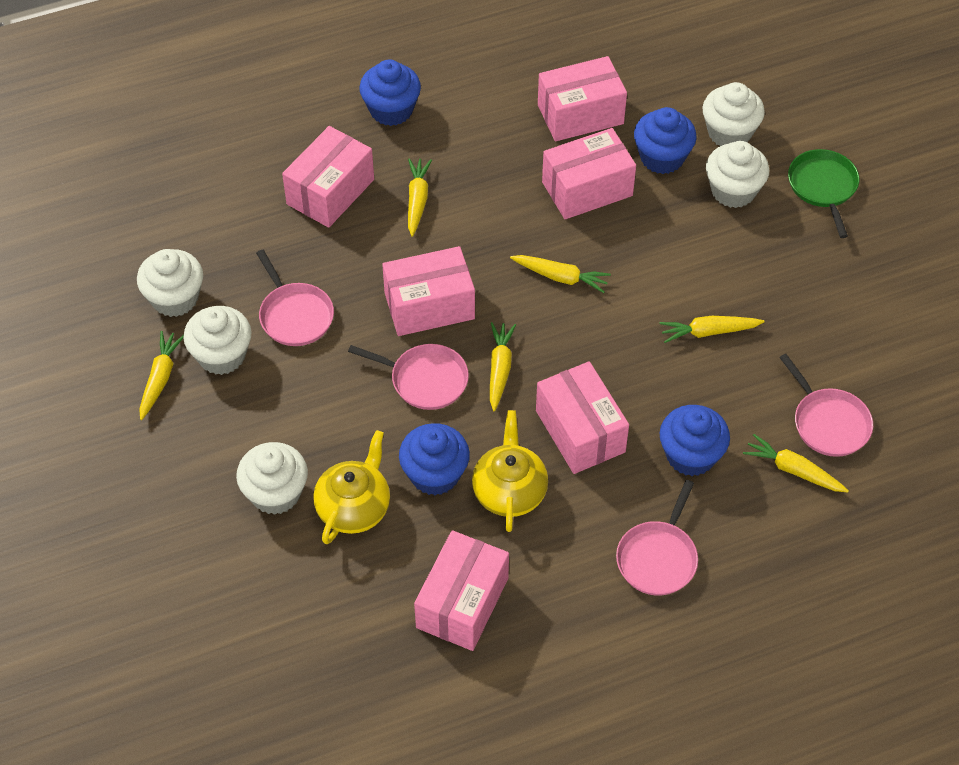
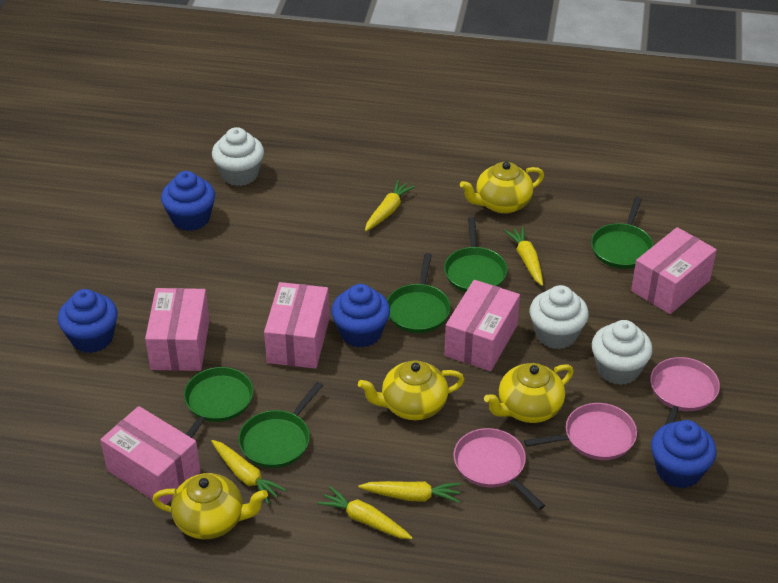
green pan: [788,149,859,238] = 1 -> [184,367,253,438] [238,382,323,468] [387,253,451,333] [444,217,507,292] [591,197,654,269] = 5
pink box: [282,126,374,228] [382,246,475,336] [414,530,509,651] [536,361,629,474] [538,56,627,141] [542,128,636,219] = 6 -> [100,406,201,505] [145,288,210,371] [264,282,330,369] [445,280,520,371] [631,227,717,314] = 5
pink pan: [256,250,334,346] [348,344,469,410] [616,480,698,596] [779,354,873,457] = 4 -> [453,428,545,510] [524,403,637,460] [650,357,720,425] = 3
white cupcake: [137,249,203,317] [183,306,252,375] [236,442,308,515] [702,82,765,146] [706,141,770,208] = 5 -> [212,127,264,186] [530,285,589,349] [592,320,653,385] = 3
yellow carrot: [139,331,184,420] [408,158,432,237] [490,322,516,411] [510,255,611,293] [660,316,764,343] [743,434,849,492] = 6 -> [211,440,286,504] [317,486,413,539] [358,481,461,503] [365,180,415,231] [504,226,543,286] = 5
yellow teapot: [313,430,390,544] [472,410,548,532] = 2 -> [152,473,268,539] [358,360,465,420] [460,162,544,214] [484,363,574,423] = 4

